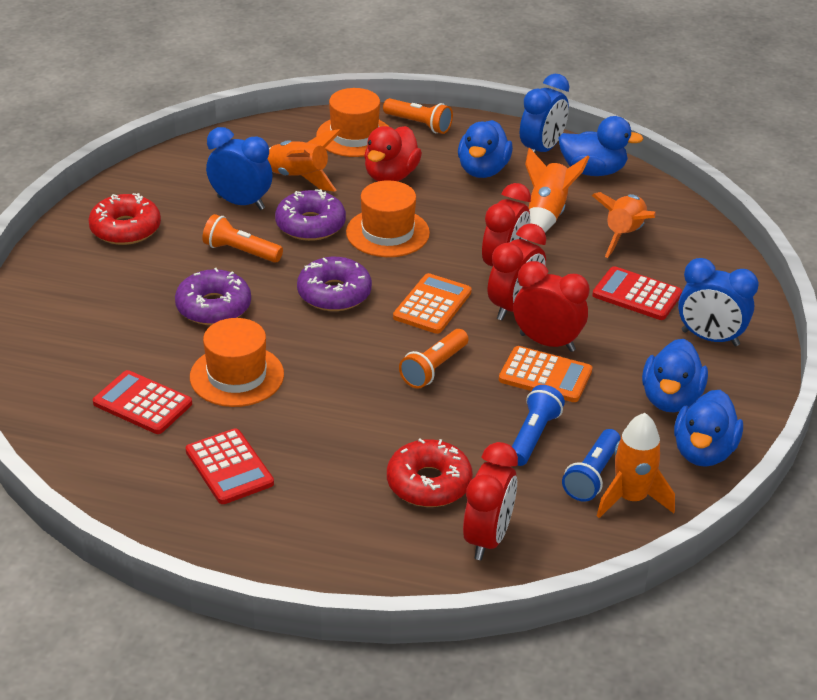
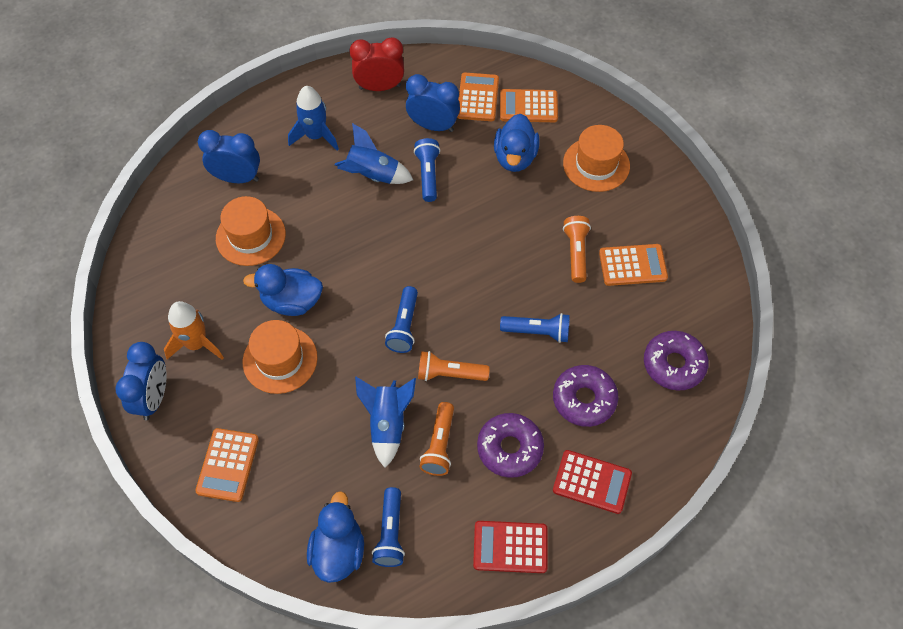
blue duck: [458,120,513,178] [558,116,643,176] [642,339,708,412] [674,390,743,467] = 4 -> [243,264,323,316] [307,491,364,583] [494,114,540,172] = 3
blue flashlight: [512,385,565,466] [562,429,621,502] = 2 -> [372,487,405,567] [385,286,418,353] [414,138,440,202] [500,313,570,343] = 4
blue rocket: none = 0 -> [288,86,339,151] [335,123,413,184] [355,377,416,468] = 3
orange calculator: [393,273,472,334] [499,346,592,402] = 2 -> [195,428,259,502] [457,73,499,121] [500,89,558,122] [599,244,668,286] = 4
orange rocket: [267,129,341,192] [525,147,590,232] [592,192,656,258] [597,413,675,518] = 4 -> [164,301,224,360] = 1
red calculator: [93,370,192,434] [186,428,274,504] [592,266,682,320] = 3 -> [473,521,548,573] [553,450,632,514] = 2
red clock: [463,442,518,560] [482,183,531,267] [488,223,546,321] [513,261,589,352] = 4 -> [350,37,404,91] = 1
red donut: [88,193,161,245] [387,439,473,507] = 2 -> none = 0
red duck: [364,126,422,181] = 1 -> none = 0

